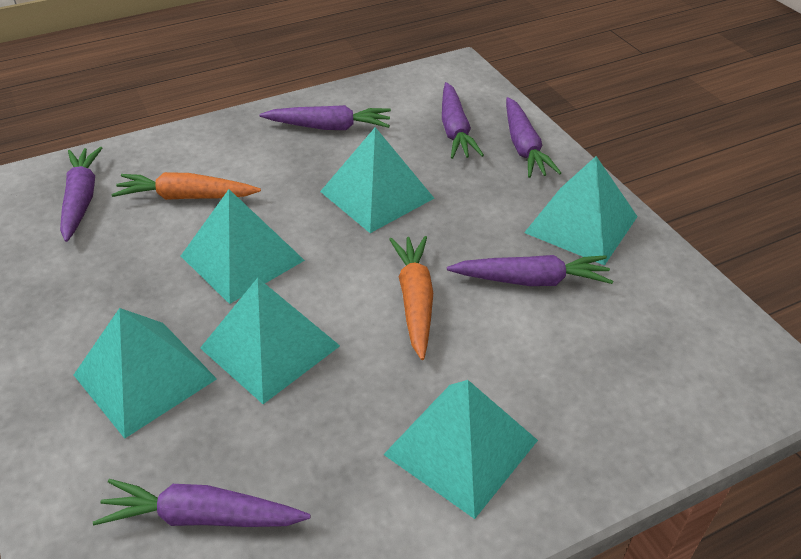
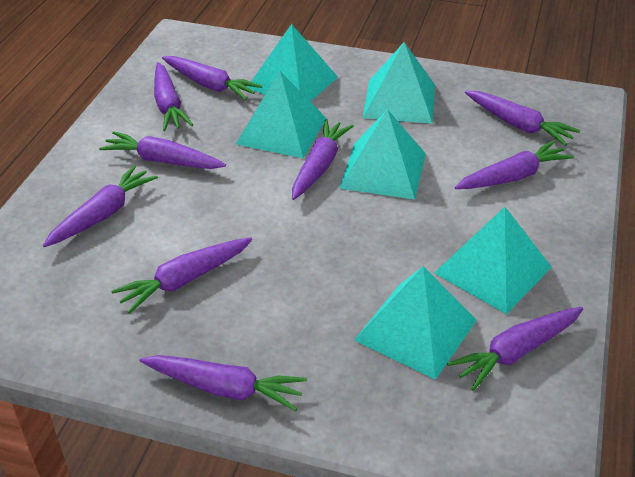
orange carrot: [112,172,261,200] [389,236,433,360] = 2 -> none = 0
purple carrot: [60,147,102,242] [93,479,311,527] [260,105,391,130] [442,82,484,159] [447,255,613,286] [506,97,561,178] = 6 -> [43,165,158,247] [99,131,226,169] [111,237,252,314] [140,355,307,411] [154,62,193,131] [162,56,262,100] [292,119,354,200] [447,307,583,391] [455,140,574,189] [465,91,580,146] = 10

